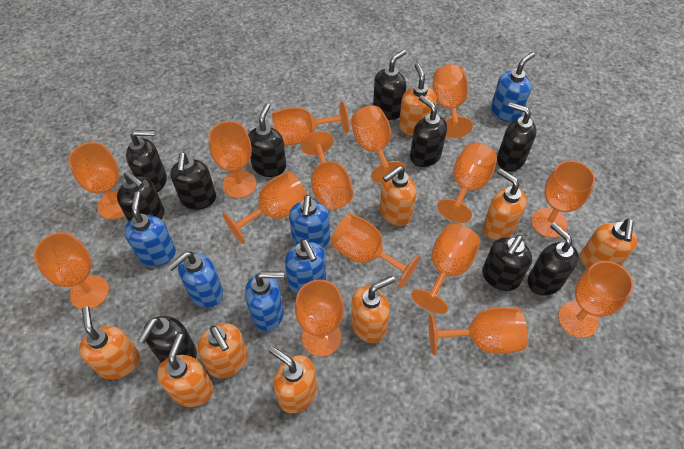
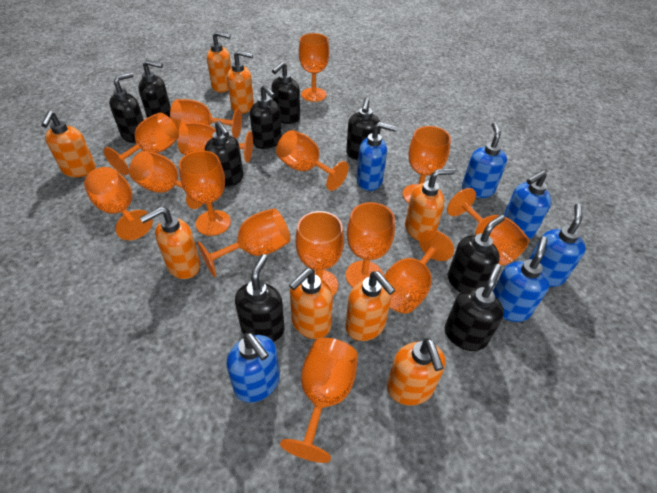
black soap dispenser: [117,171,164,222] [126,130,167,192] [137,316,197,363] [170,152,216,210] [248,103,286,177] [373,49,407,120] [410,95,447,167] [482,235,532,291] [497,102,537,171] [528,222,579,296] = 10 -> [109,72,144,143] [138,60,171,118] [205,121,243,188] [235,254,285,342] [250,85,282,149] [272,62,300,124] [346,97,381,161] [445,263,504,351] [448,215,505,293] = 9
orange soap dispenser: [79,306,140,379] [157,334,214,407] [197,323,248,378] [268,346,317,413] [351,275,395,343] [380,166,417,226] [399,63,436,136] [483,168,527,240] [580,219,638,269] = 9 -> [41,111,96,177] [139,207,200,279] [207,31,231,92] [227,50,254,114] [289,268,333,339] [346,271,395,341] [387,338,445,406] [405,168,455,241] = 8

